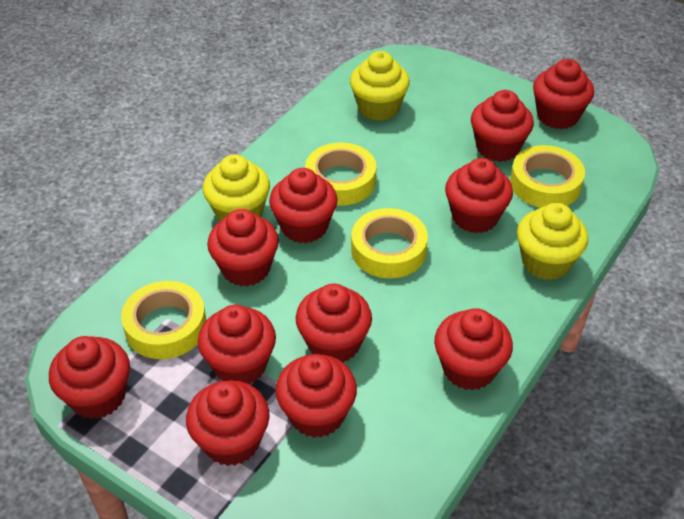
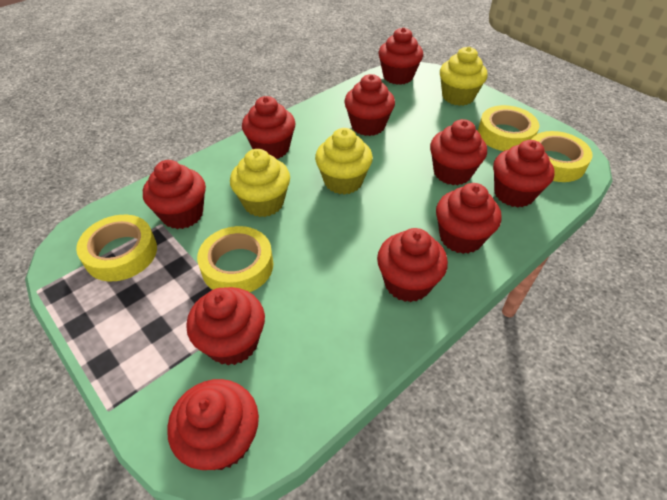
red cupcake: [49,336,130,419] [186,380,270,466] [198,305,276,385] [207,209,279,287] [269,168,338,243] [275,354,357,438] [296,284,372,363] [434,308,513,390] [445,158,513,233] [471,90,534,162] [533,59,594,129] = 11 -> [143,160,206,229] [167,379,259,470] [186,287,265,365] [242,96,295,159] [344,74,395,136] [377,228,448,302] [378,27,423,85] [430,119,487,185] [436,183,502,254] [493,140,555,208] = 10

